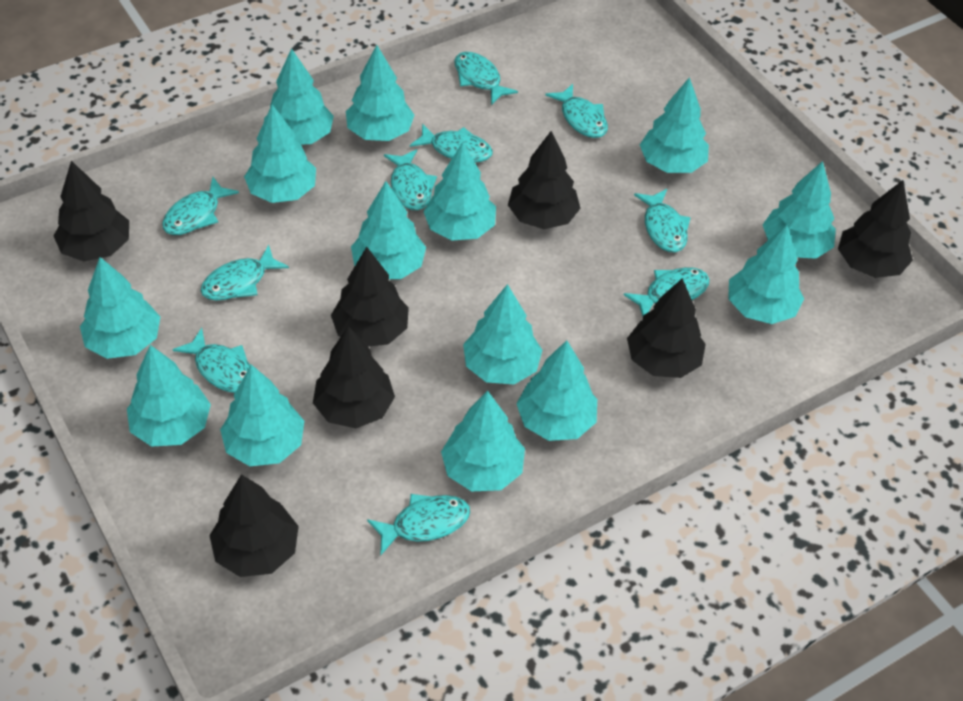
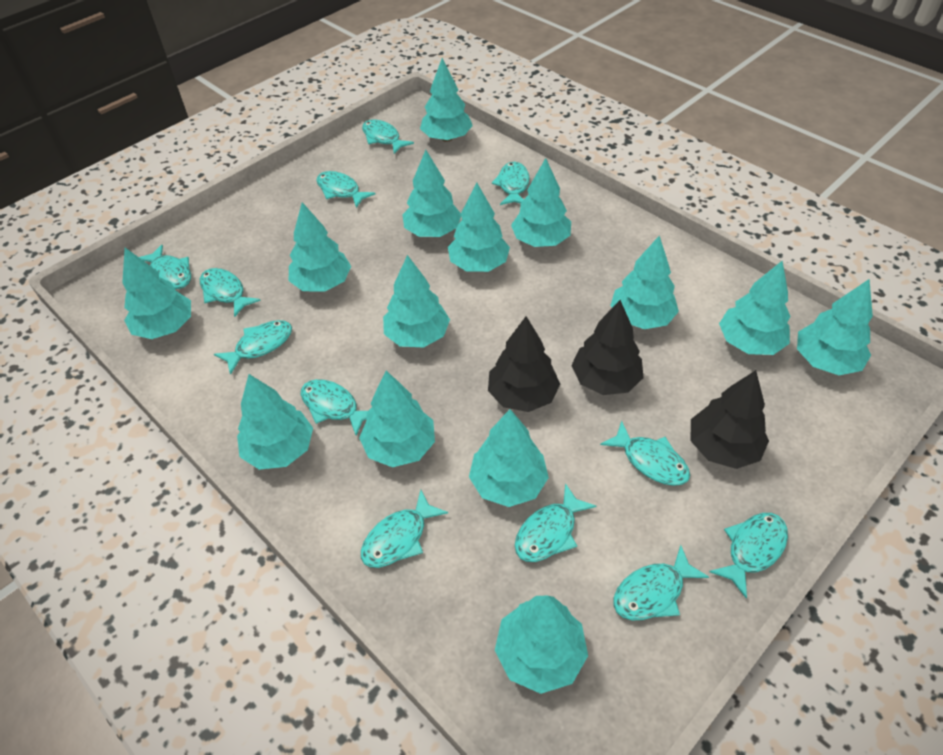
black tree: [54,161,129,261] [209,474,299,577] [313,326,395,428] [331,247,409,347] [508,131,581,229] [627,278,706,378] [838,180,913,278] = 7 -> [488,316,560,412] [571,300,644,395] [690,370,769,469] = 3
turquoise fish: [162,177,239,235] [172,328,250,393] [200,245,289,301] [367,494,470,556] [384,149,437,210] [410,123,493,163] [454,52,518,105] [545,84,608,138] [624,267,710,316] [634,189,691,252] = 10 -> [139,245,191,289] [200,268,261,317] [214,320,292,375] [301,379,368,436] [316,171,376,208] [361,490,448,568] [362,119,414,154] [492,162,530,205] [515,483,596,562] [600,421,690,486] [613,545,709,620] [709,513,788,599] = 12

